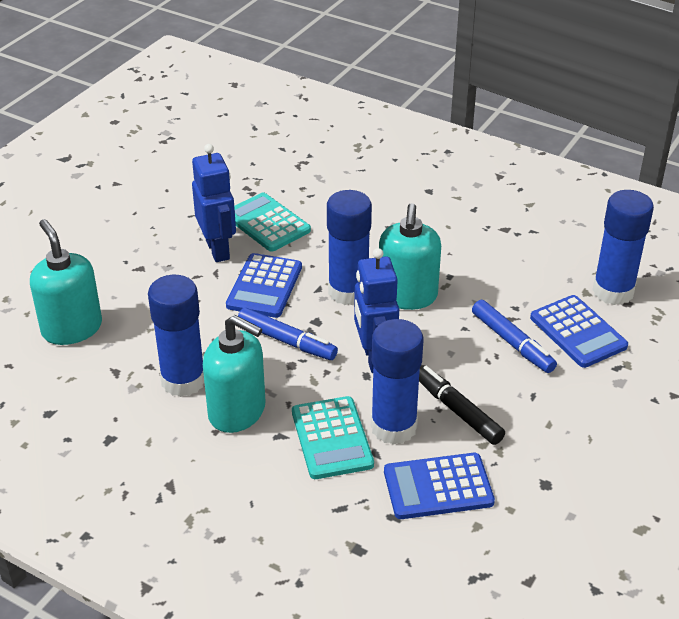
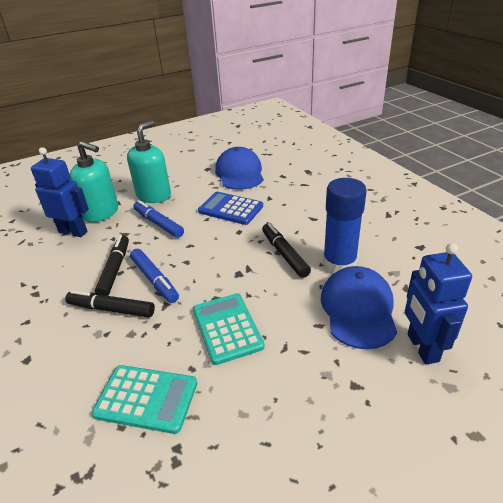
black marker: [419,365,505,445] = 1 -> [65,290,155,318] [95,235,129,296] [262,223,311,278] = 3
blue calculator: [226,253,302,318] [384,453,495,519] [530,295,628,368] = 3 -> [198,192,263,225] = 1
blue cap: none = 0 -> [215,147,264,190] [321,266,397,349] = 2
blue glue stick: [148,275,204,397] [327,190,372,305] [371,319,423,445] [593,190,654,305] = 4 -> [323,178,367,274] = 1
turquoise soap dispenser: [30,219,102,345] [203,315,266,433] [379,203,441,310] = 3 -> [70,141,118,222] [127,121,171,203] = 2

